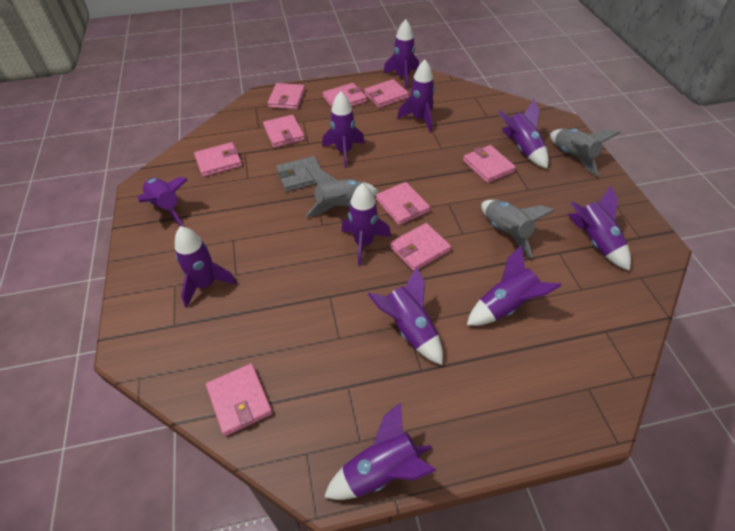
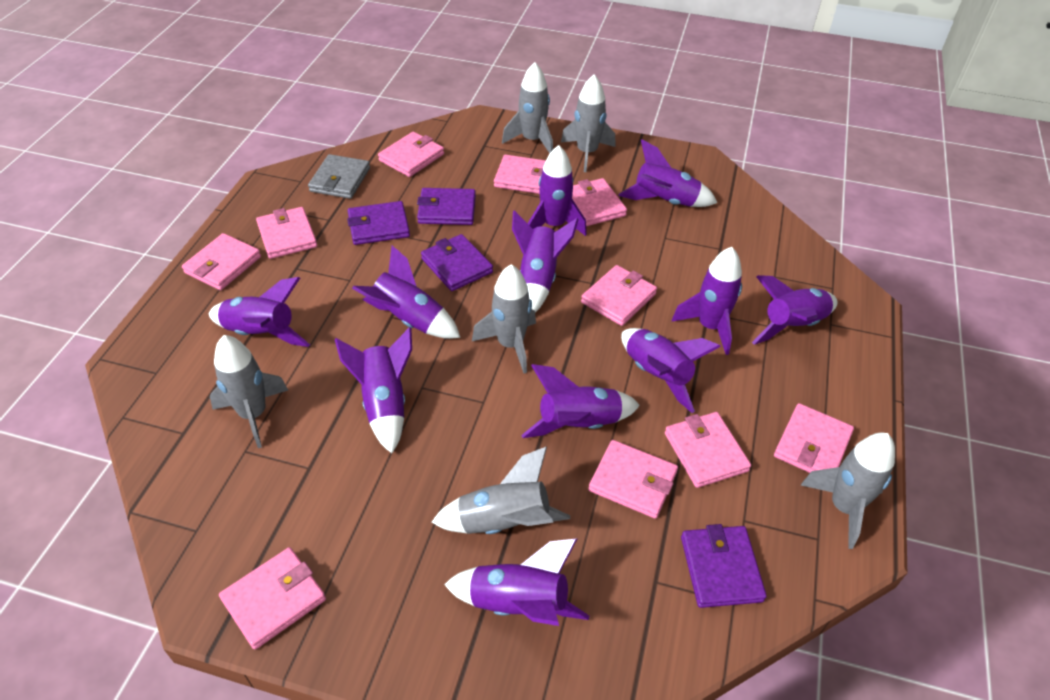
grey rocket: [305,167,379,217] [481,200,555,258] [550,128,620,176] = 3 -> [210,335,288,448] [432,447,570,534] [472,264,536,373] [502,62,553,153] [561,74,616,172] [801,433,895,549] = 6
pink wallet: [194,142,242,177] [206,364,273,436] [263,115,305,148] [268,83,305,109] [322,83,367,107] [364,79,409,108] [376,182,430,225] [390,223,451,271] [463,145,516,183] = 9 -> [182,233,261,290] [219,547,326,650] [256,207,317,259] [378,132,444,177] [494,154,546,194] [572,178,627,226] [581,265,657,326] [588,440,678,519] [665,412,751,488] [774,403,854,473] = 10
purple wallet: none = 0 -> [347,201,410,245] [417,188,476,225] [421,234,493,291] [681,524,767,608] = 4

